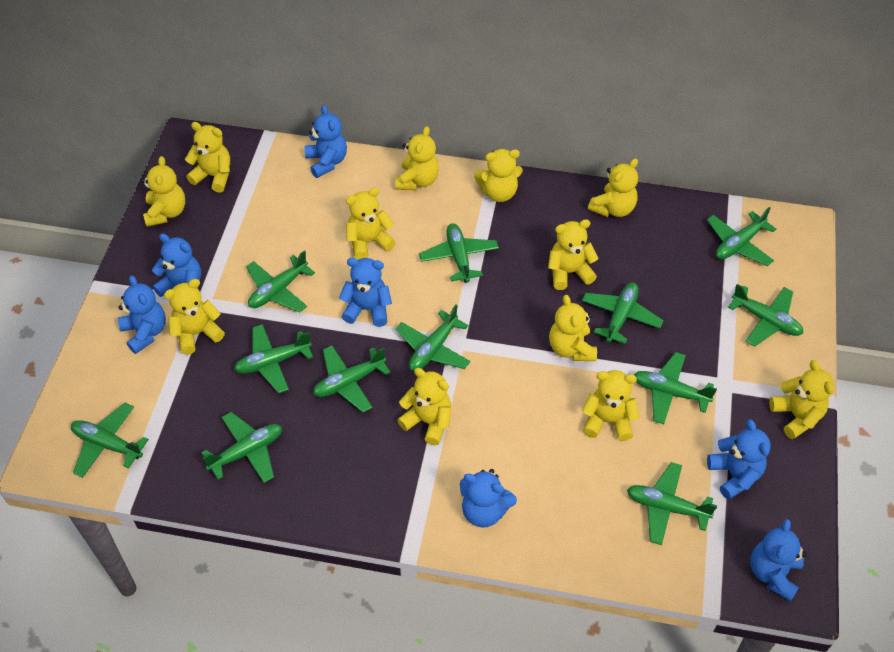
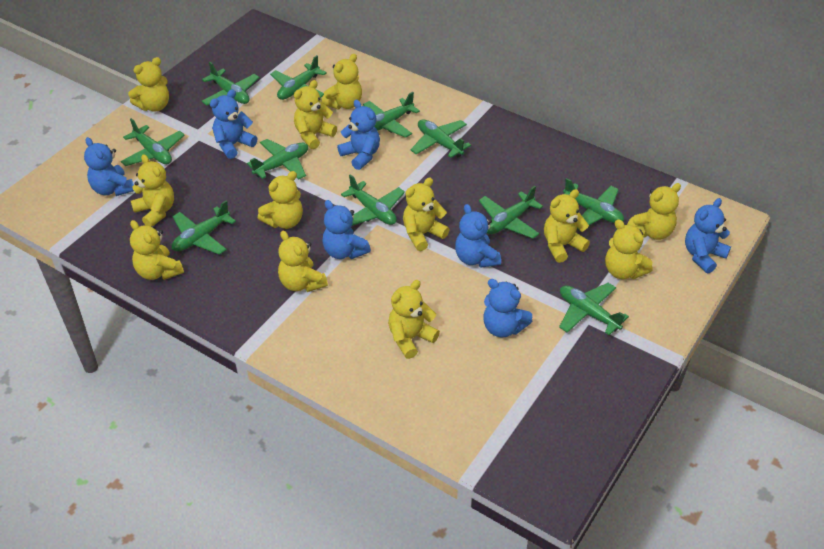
green plane: [71,403,149,478] [201,412,282,483] [234,324,313,393] [246,251,315,313] [313,345,391,413] [395,305,471,371] [419,223,499,283] [582,283,664,344] [627,462,717,545] [634,352,717,424] [707,207,776,266] [728,284,803,347] = 12 -> [121,118,185,166] [172,201,236,255] [201,62,260,106] [247,139,308,179] [270,55,327,100] [341,174,405,226] [363,92,420,138] [410,119,471,158] [479,186,543,239] [559,283,629,335] [563,178,624,230] = 11

